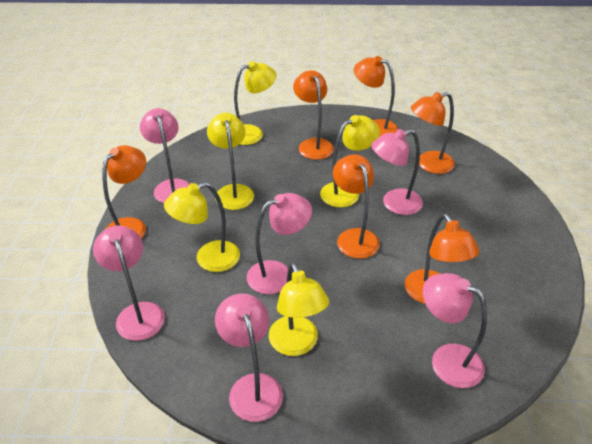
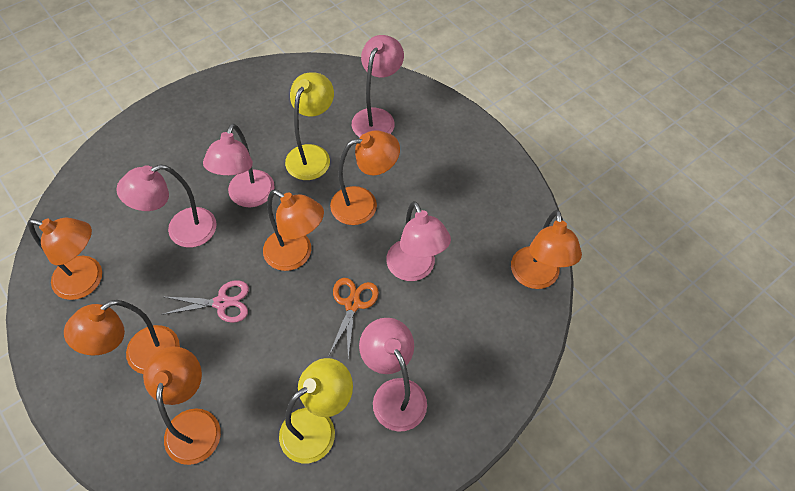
orange scissors: none = 0 -> [329,278,379,358] = 1
pink lamp: [93,226,165,341] [140,108,190,203] [215,294,283,422] [247,193,312,294] [371,129,423,215] [423,273,487,388] = 6 -> [116,165,217,248] [203,123,275,207] [352,35,404,138] [359,318,427,432] [386,201,451,281] = 5
pink scissors: none = 0 -> [161,280,249,323] = 1
yellow lamp: [164,182,240,272] [207,113,254,210] [234,61,276,145] [268,262,329,356] [320,115,380,207] = 5 -> [279,358,353,463] [285,72,334,180] = 2

